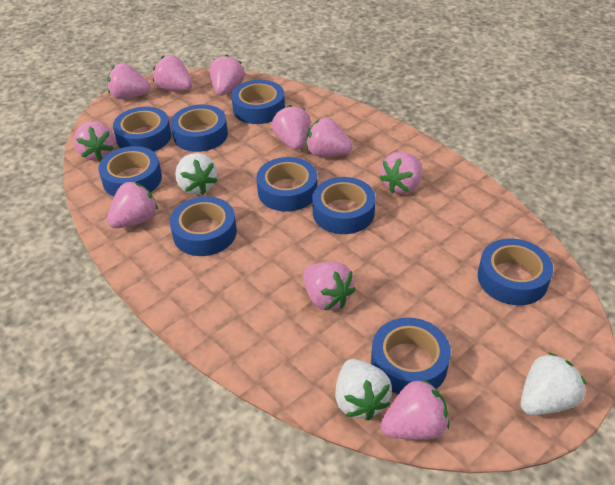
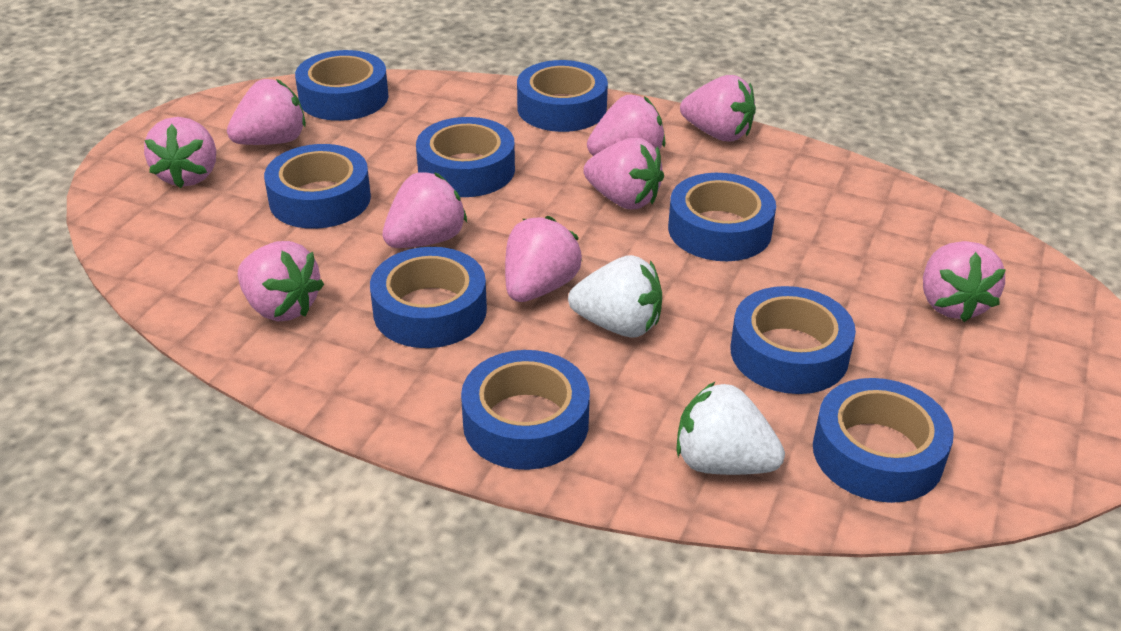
pink strawberry: [73,121,115,161] [107,63,150,99] [107,181,158,228] [153,55,193,91] [210,55,245,96] [272,105,311,150] [303,262,356,311] [306,117,353,157] [379,152,422,194] [380,378,450,440] = 10 -> [144,117,216,188] [227,79,306,145] [238,241,324,322] [383,172,467,248] [505,216,582,302] [583,138,664,209] [587,95,665,156] [680,75,756,141] [923,241,1006,322] = 9
white strawberry: [175,153,218,195] [335,359,392,420] [520,352,586,415] = 3 -> [568,255,662,337] [676,381,785,475] = 2

